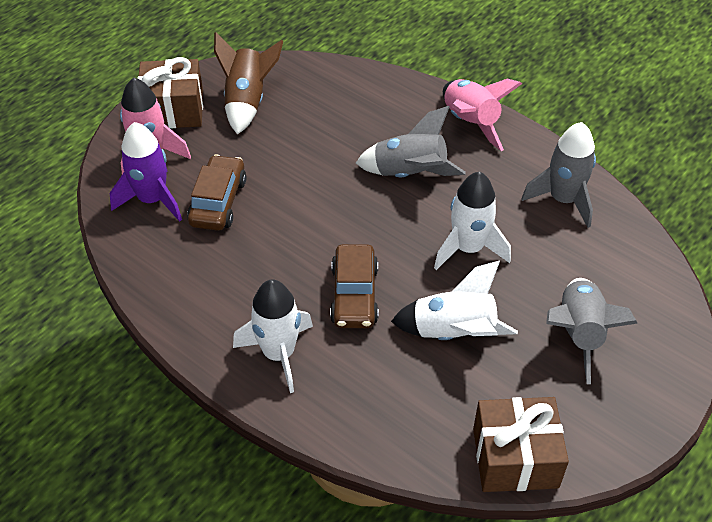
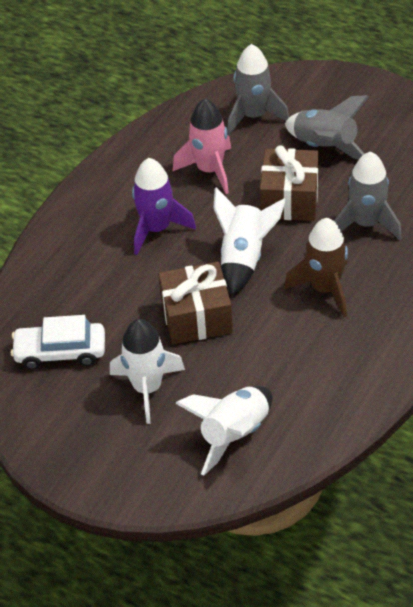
brown car: [187,155,246,231] [330,244,379,328] = 2 -> none = 0
pink rocket: [120,77,191,174] [443,79,522,151] = 2 -> [172,99,231,194] = 1
white car: none = 0 -> [11,315,105,370] = 1

